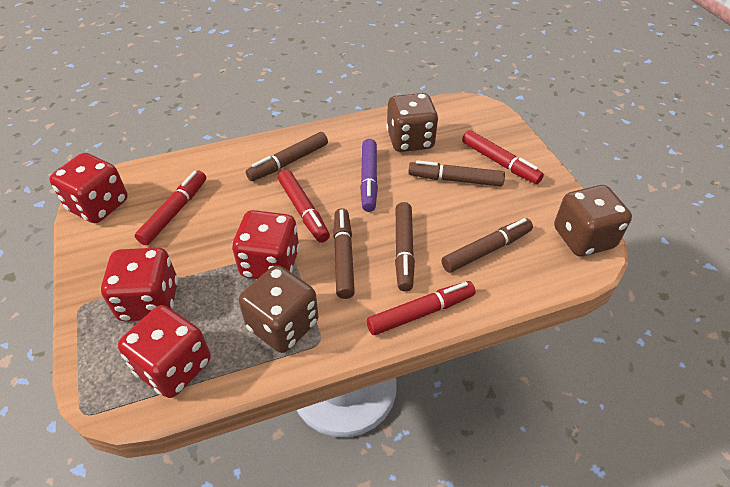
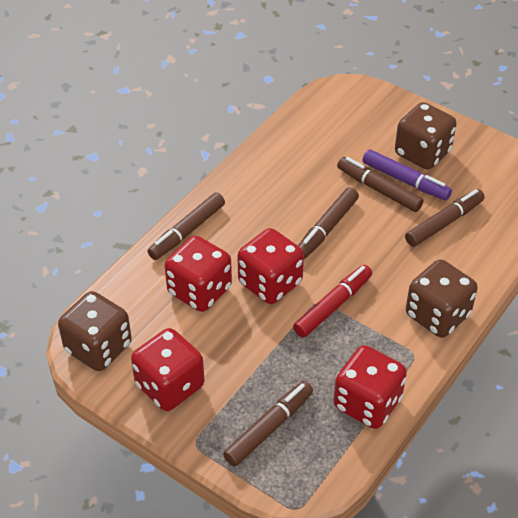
red marker: [134,170,206,245] [278,170,330,243] [366,281,476,335] [462,130,544,184] = 4 -> [293,265,372,338] = 1

